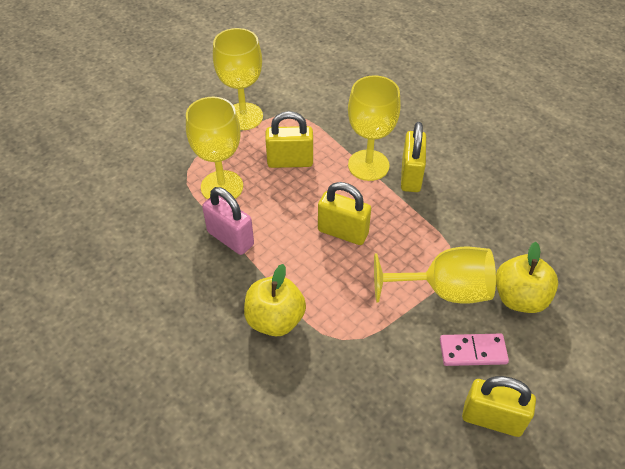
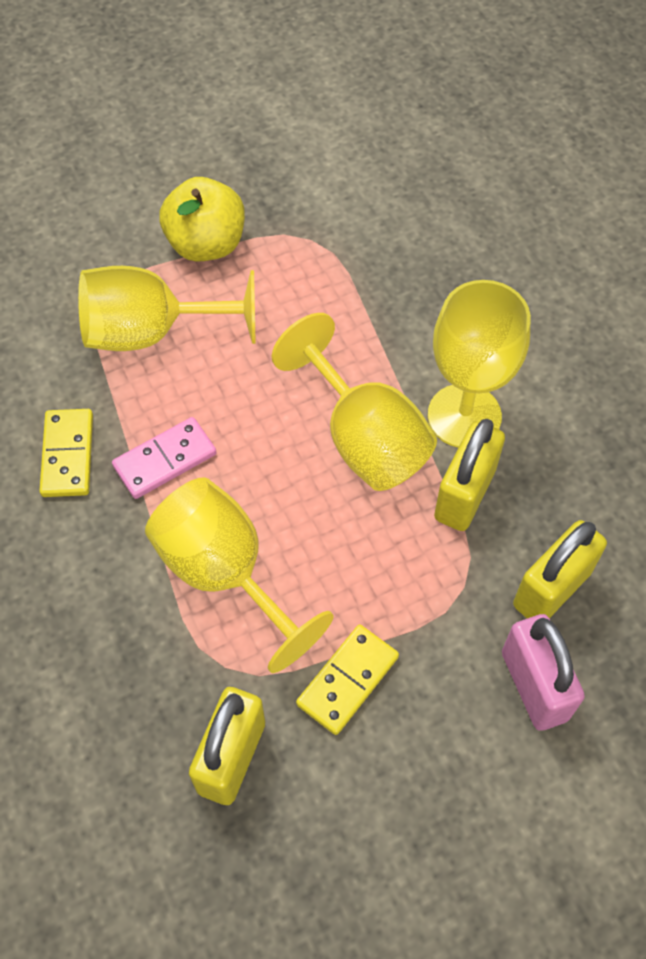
yellow apple: [244,264,306,336] [496,242,558,313] = 2 -> [159,177,245,262] = 1
yellow domino: none = 0 -> [39,409,93,497] [296,625,399,735] = 2
yellow padlock: [265,111,313,168] [318,182,371,245] [401,122,426,192] [462,376,536,437] = 4 -> [189,687,265,805] [434,419,505,531] [513,520,607,618] = 3

